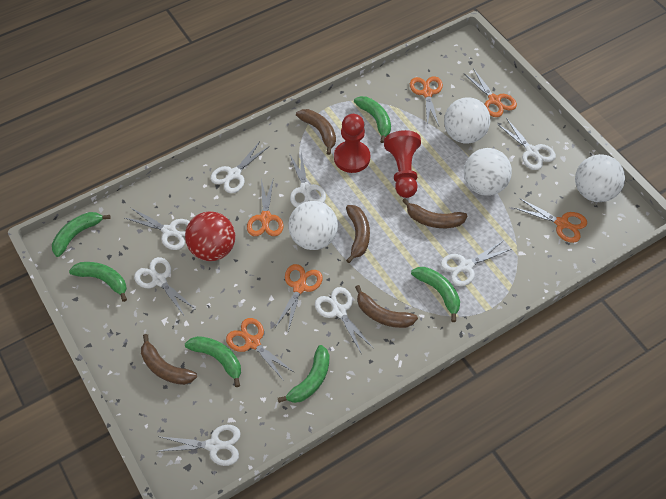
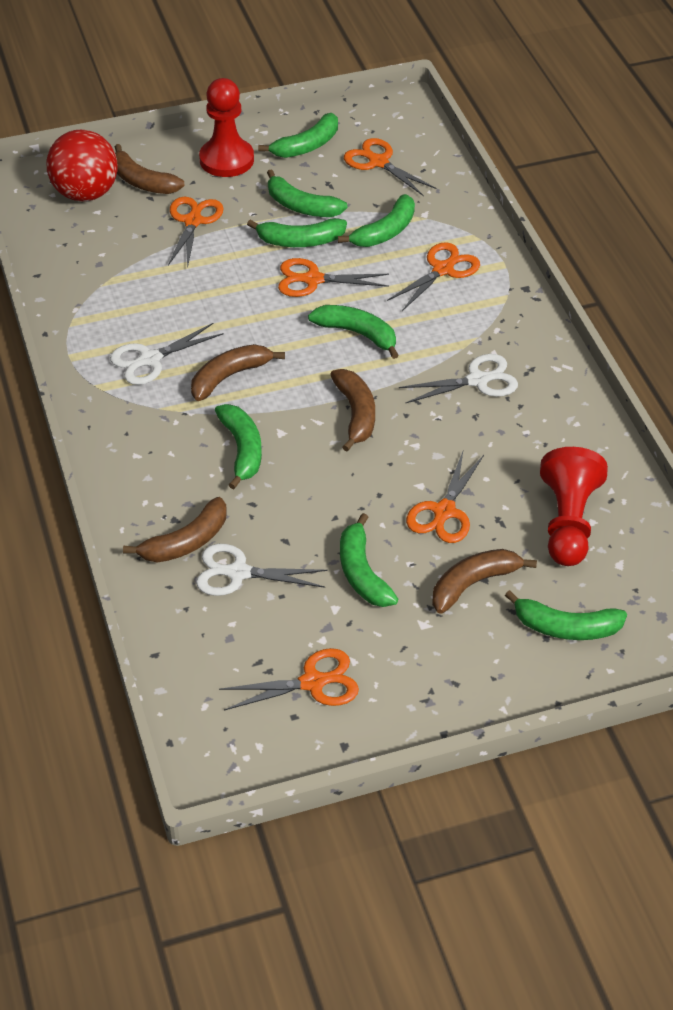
green banana: [52,212,111,257] [69,262,127,302] [185,336,241,387] [278,345,329,403] [354,96,391,143] [411,267,460,322] = 6 -> [215,404,262,489] [247,218,347,247] [258,113,338,158] [267,169,348,217] [308,305,399,359] [338,194,415,247] [340,513,398,607] [505,590,627,640] = 8
white ball: [288,201,338,250] [444,97,490,144] [464,148,512,196] [575,154,625,202] = 4 -> none = 0
white scissors: [125,208,190,250] [134,257,195,317] [156,425,241,466] [211,141,270,193] [289,152,326,207] [315,287,373,353] [441,240,512,286] [497,118,556,170] = 8 -> [110,323,224,385] [196,544,328,596] [399,354,518,404] = 3

